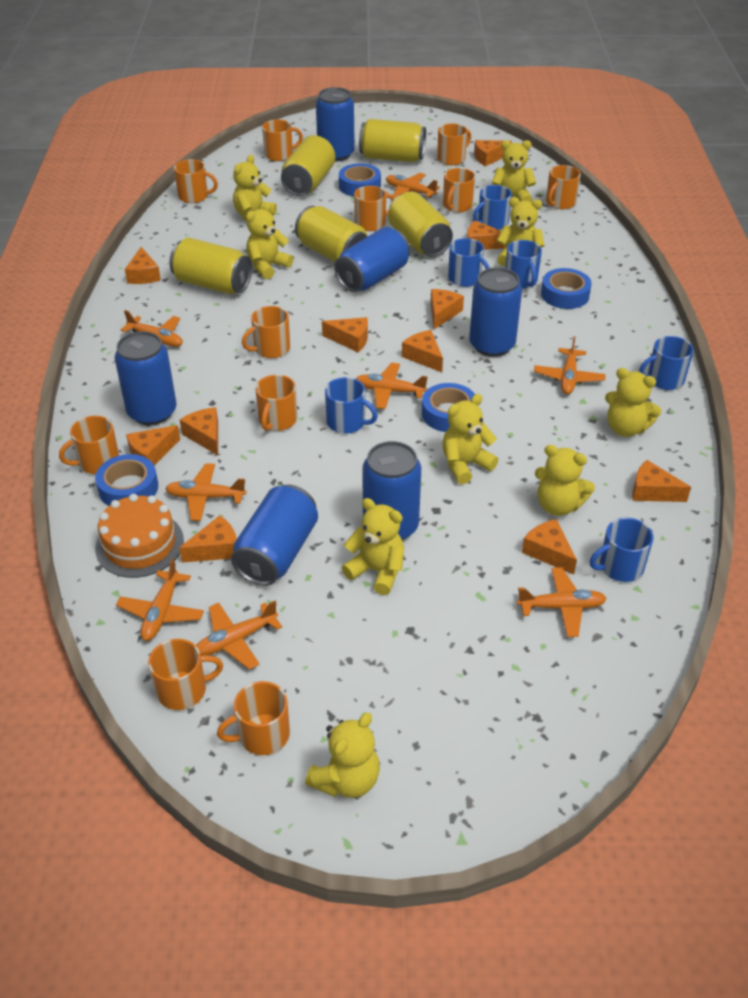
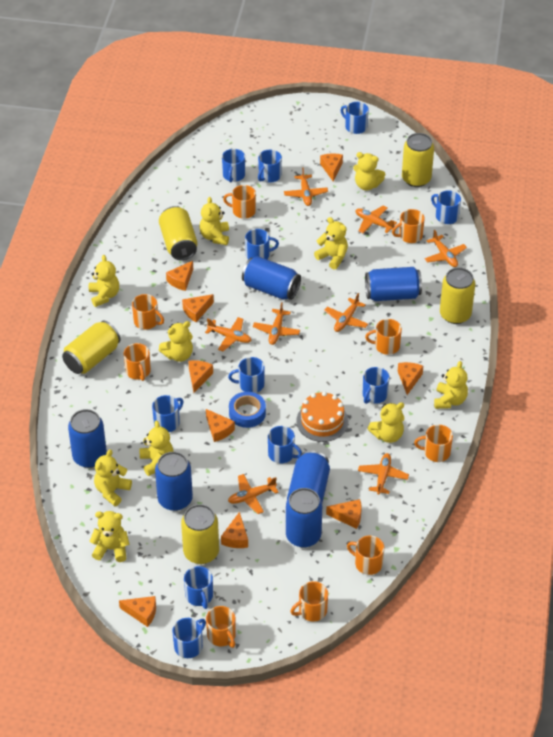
blue mug: [325,377,378,434] [448,238,490,287] [473,185,512,230] [505,240,542,289] [590,518,654,582] [639,336,694,390] = 6 -> [152,395,183,432] [172,618,206,658] [184,566,213,609] [222,149,245,182] [228,357,265,393] [245,229,279,259] [258,150,282,183] [268,426,302,463] [341,102,369,134] [363,367,390,404] [431,190,461,224] = 11
blue tape: [95,454,158,506] [339,163,381,197] [422,383,475,432] [541,268,592,309] = 4 -> [229,392,266,428] = 1
orange cheese: [125,247,161,284] [126,425,180,465] [179,515,237,562] [180,407,218,455] [322,317,368,353] [402,330,443,372] [430,289,464,329] [467,221,506,250] [474,140,512,166] [522,519,577,575] [632,460,691,502] = 11 -> [119,596,156,627] [166,261,193,291] [182,294,214,322] [188,360,213,393] [206,409,235,442] [221,512,248,548] [320,153,343,181] [326,499,362,529] [398,362,423,395] = 9
orange mug: [59,416,119,474] [148,639,223,710] [174,159,218,203] [217,681,290,755] [242,306,290,358] [255,375,297,431] [262,120,303,161] [354,186,395,231] [437,123,471,165] [443,168,475,212] [546,165,581,209] = 11 -> [124,343,151,381] [132,294,164,330] [206,606,236,648] [223,185,256,219] [290,581,328,622] [347,535,384,575] [365,319,402,355] [392,209,425,243] [414,425,453,462] = 9
yellow teddy bear: [233,155,277,222] [246,202,293,279] [305,713,380,798] [342,498,404,595] [442,394,498,484] [492,140,536,203] [497,197,544,266] [535,445,595,516] [605,368,661,437] = 9 -> [89,255,119,307] [89,511,130,562] [94,449,132,506] [140,420,174,476] [159,321,193,362] [199,197,229,245] [314,217,348,270] [353,152,385,191] [367,402,405,443] [434,361,468,409] = 10

